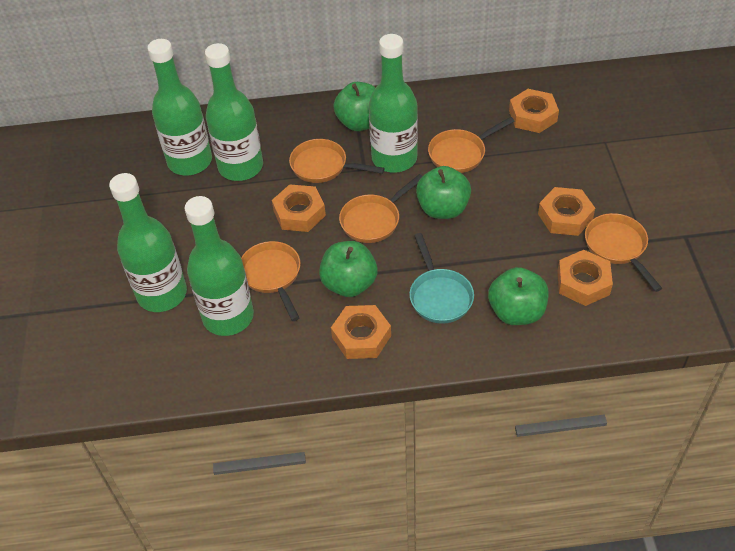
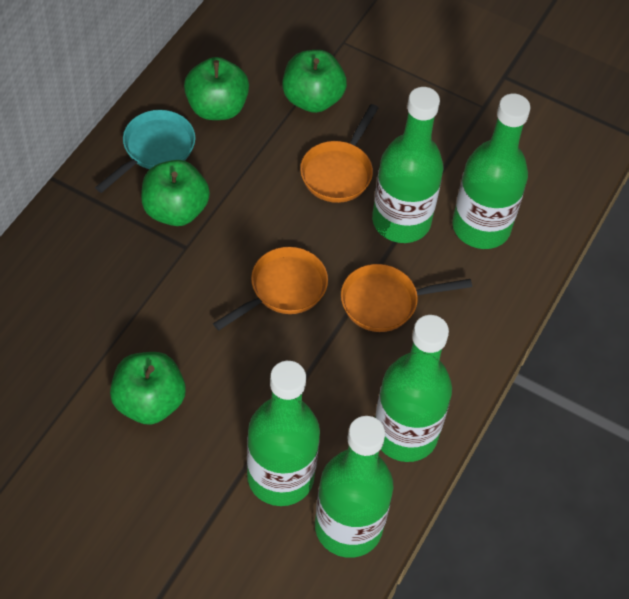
orange nut: [272,184,326,232] [331,305,391,359] [509,89,559,133] [538,187,595,236] [558,250,613,306] = 5 -> none = 0
orange pan: [241,241,301,321] [289,139,385,183] [339,174,422,243] [428,117,515,173] [585,213,662,292] = 5 -> [213,247,328,331] [300,104,378,203] [341,264,472,332] = 3

